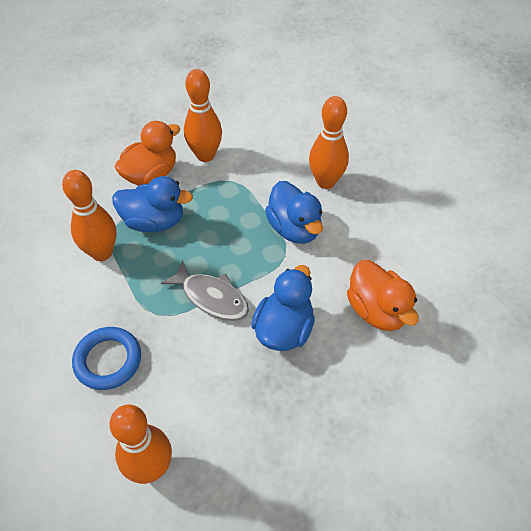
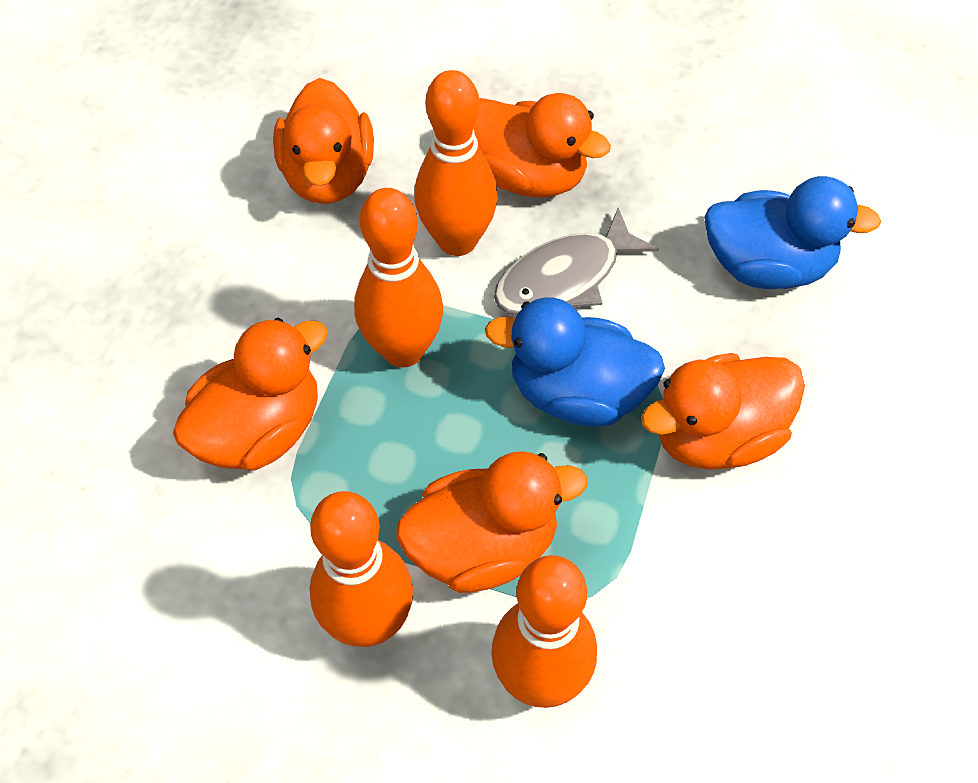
blue duck: [112,176,193,232] [251,265,315,351] [265,181,323,244] = 3 -> [485,297,665,426] [704,176,881,289] = 2
blue ring: [72,327,141,390] = 1 -> none = 0
orange duck: [115,121,180,186] [347,260,419,331] = 2 -> [173,318,328,471] [273,78,374,204] [396,451,588,593] [474,93,611,198] [641,353,805,470] = 5

